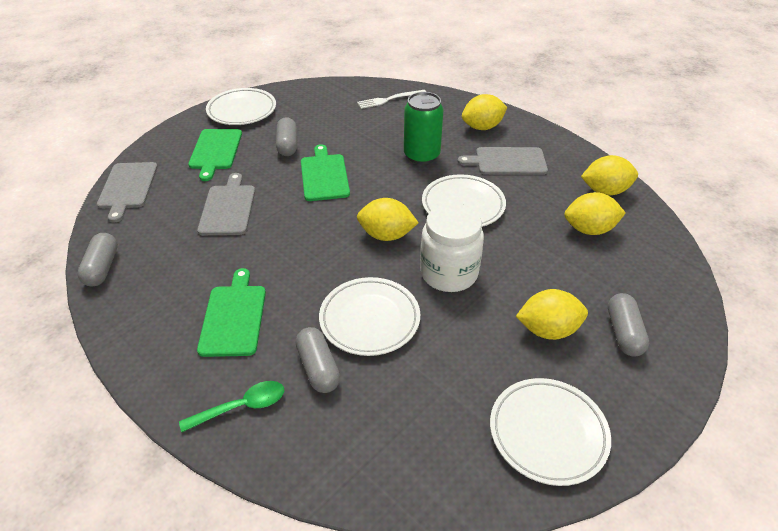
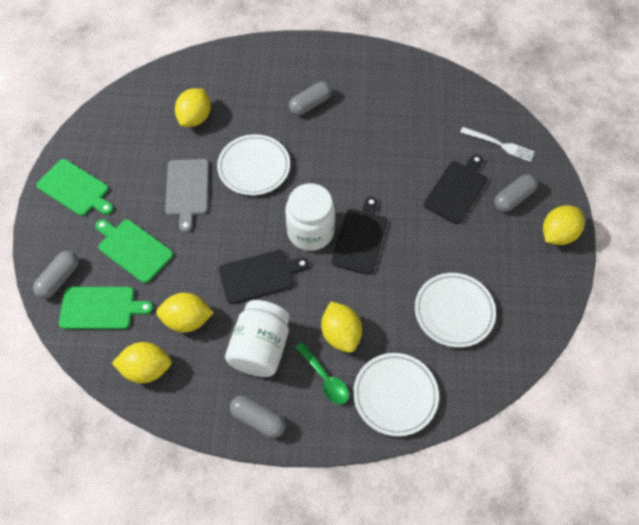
black cutting board: none = 0 -> [219,250,309,304] [331,197,387,275] [424,154,487,224] = 3
green can: [404,92,444,164] = 1 -> none = 0
grey cutting board: [97,162,158,222] [197,173,255,235] [458,147,548,175] = 3 -> [165,159,209,232] = 1
white jar: [420,203,484,292] = 1 -> [225,300,290,377] [285,183,335,251] = 2
white plate: [206,88,276,125] [319,277,420,356] [422,174,506,227] [490,378,611,486] = 4 -> [217,134,290,195] [353,353,439,436] [415,273,496,348] = 3

